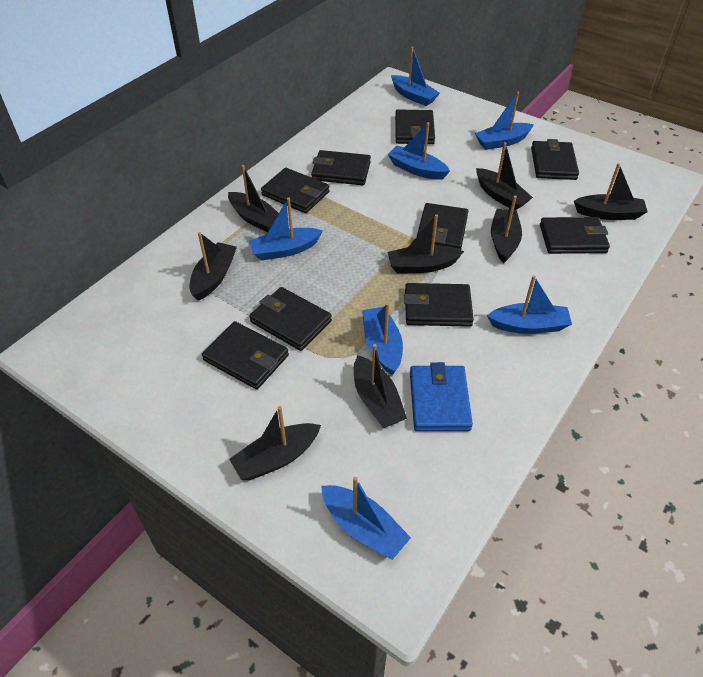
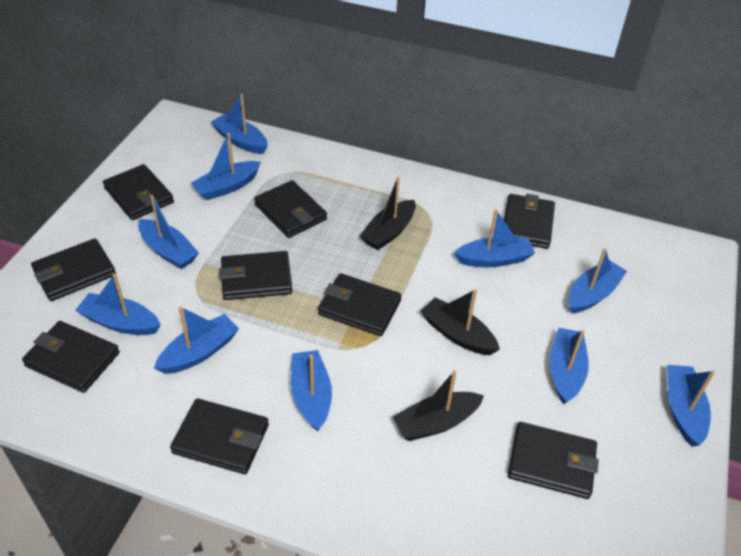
black boat: [190,232,237,301] [228,165,279,233] [229,406,321,480] [354,344,407,428] [387,214,464,274] [476,142,533,210] [491,196,522,263] [574,163,647,220] = 8 -> [360,177,416,250] [393,370,484,441] [421,289,500,355] = 3
blue boat: [249,198,323,261] [321,477,411,560] [362,303,403,375] [387,122,450,180] [391,47,440,106] [475,92,534,150] [487,275,572,334] = 7 -> [75,274,161,335] [138,195,199,269] [154,306,239,374] [191,133,261,200] [211,93,268,154] [291,350,332,432] [454,209,535,267] [550,328,589,404] [568,248,627,313] [667,365,715,447] = 10
blue wallet: [410,362,473,431] = 1 -> none = 0

